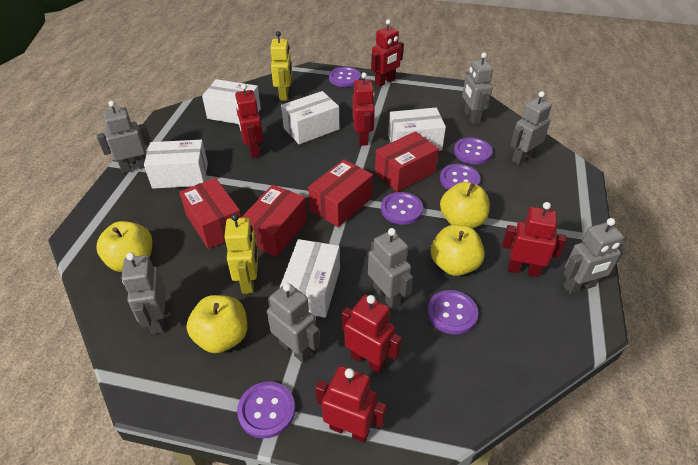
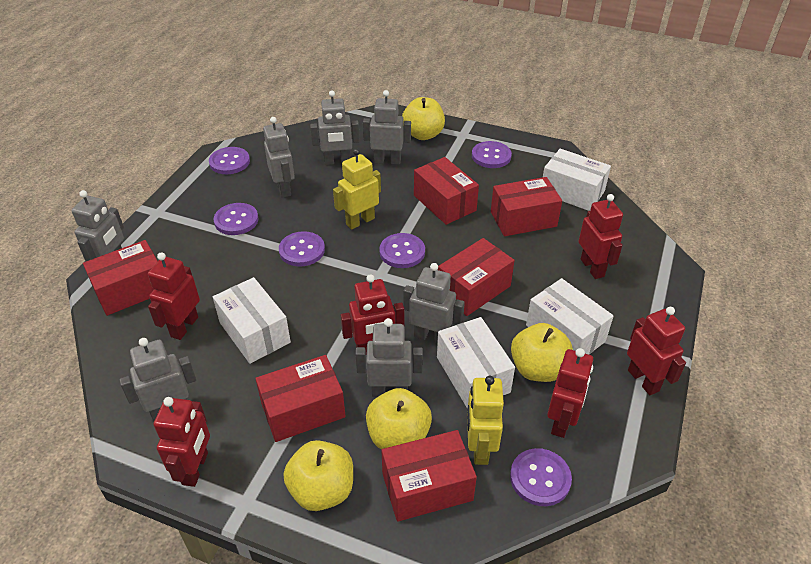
red box: [179,178,241,249] [241,185,307,257] [308,159,373,227] [375,131,439,192] = 4 -> [83,240,158,316] [255,355,346,442] [381,430,477,522] [414,157,479,225] [438,238,515,316] [491,177,562,236] = 6
white box: [144,140,208,189] [202,79,261,124] [280,239,340,318] [281,91,339,144] [388,108,446,151] = 5 -> [213,277,291,364] [437,317,515,409] [526,278,614,355] [543,149,611,211] = 4

